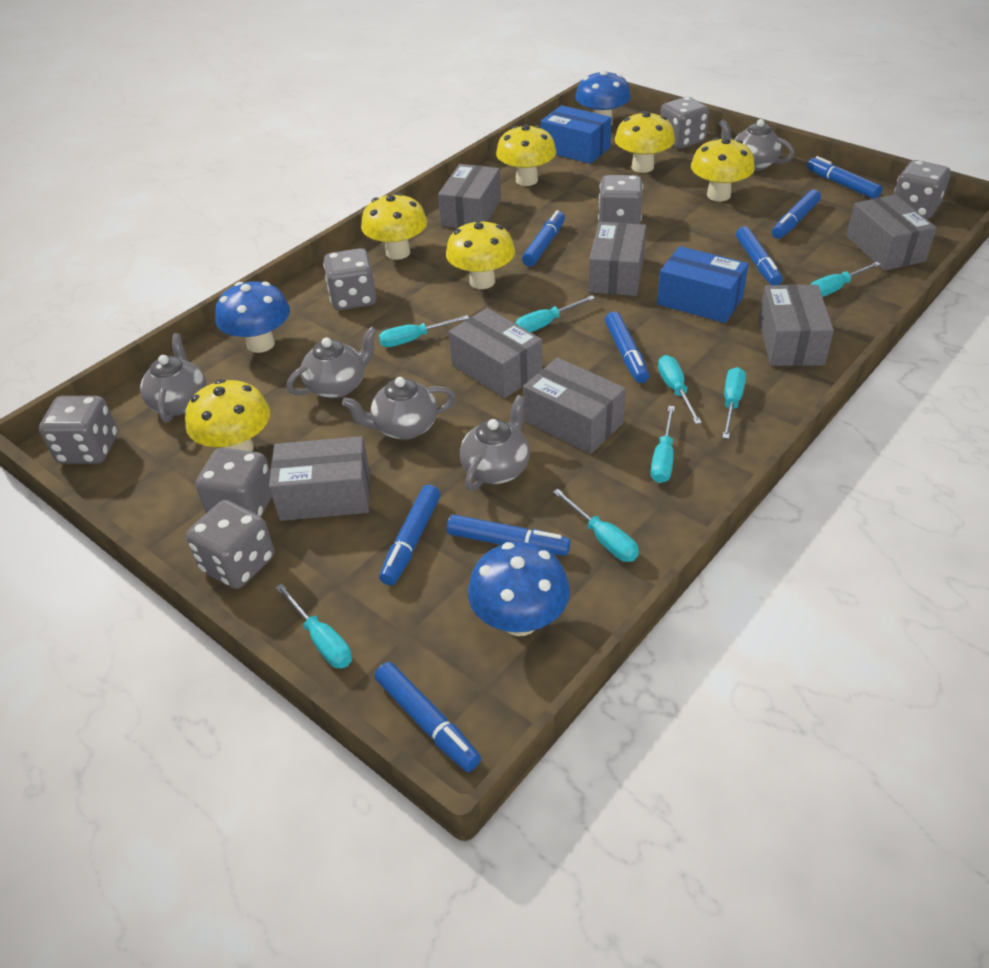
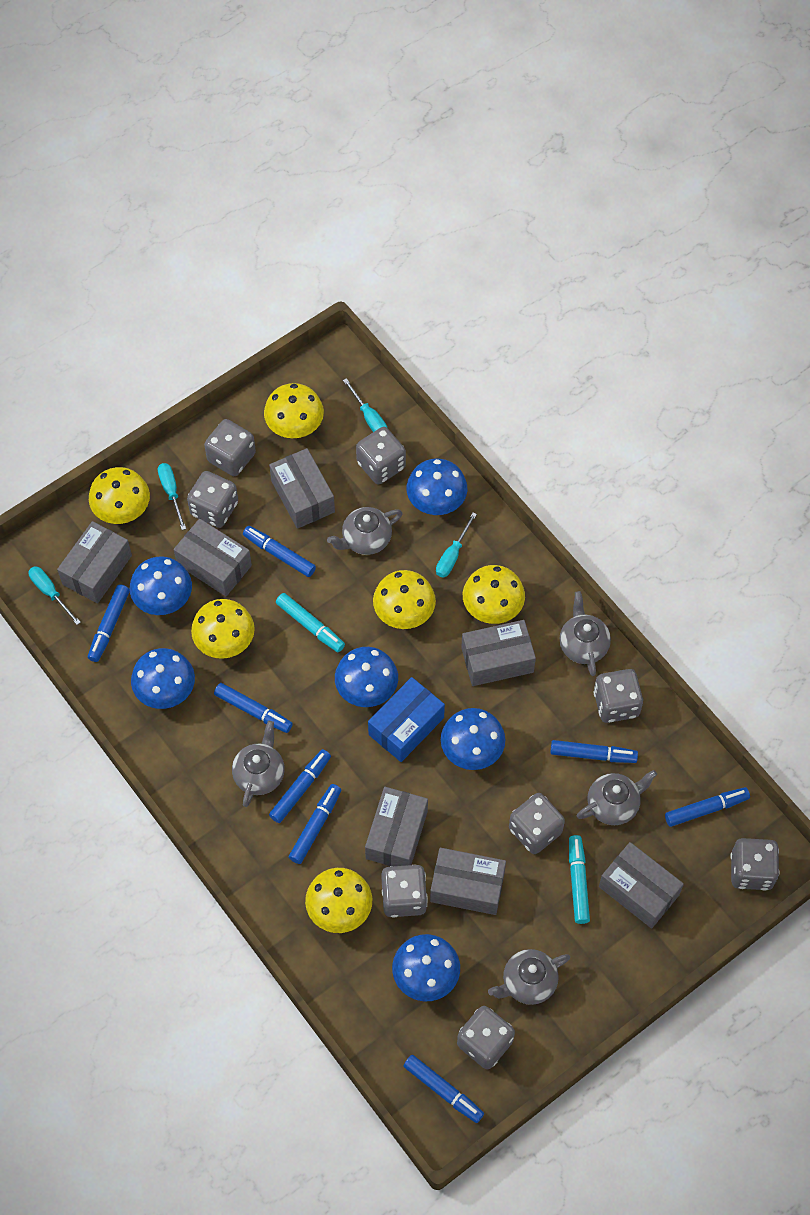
blue box: [541,105,612,164] [657,246,749,323] = 2 -> [368,677,445,762] = 1
blue mushroom: [215,282,290,353] [468,542,570,636] [575,70,631,125] = 3 -> [130,556,192,615] [131,648,195,709] [335,647,398,707] [392,934,460,1001] [407,459,467,515] [441,708,505,770] = 6
grey dice: [39,396,118,464] [186,500,274,589] [195,448,272,516] [323,248,377,310] [598,175,643,224] [660,97,709,149] [894,160,951,219] = 7 -> [187,471,238,528] [204,419,256,476] [356,427,406,484] [381,865,428,918] [457,1006,515,1069] [509,793,565,854] [594,669,643,723] [731,838,779,890] = 8
turquoise marker: none = 0 -> [276,593,345,652] [569,835,590,924] = 2
turquoise screwdriver: [276,584,352,668] [379,315,469,347] [515,296,595,332] [553,489,639,562] [651,406,675,483] [658,355,702,424] [722,367,746,439] [811,262,881,297] = 8 -> [29,566,81,625] [158,463,186,530] [343,378,387,432] [436,513,477,578] = 4

